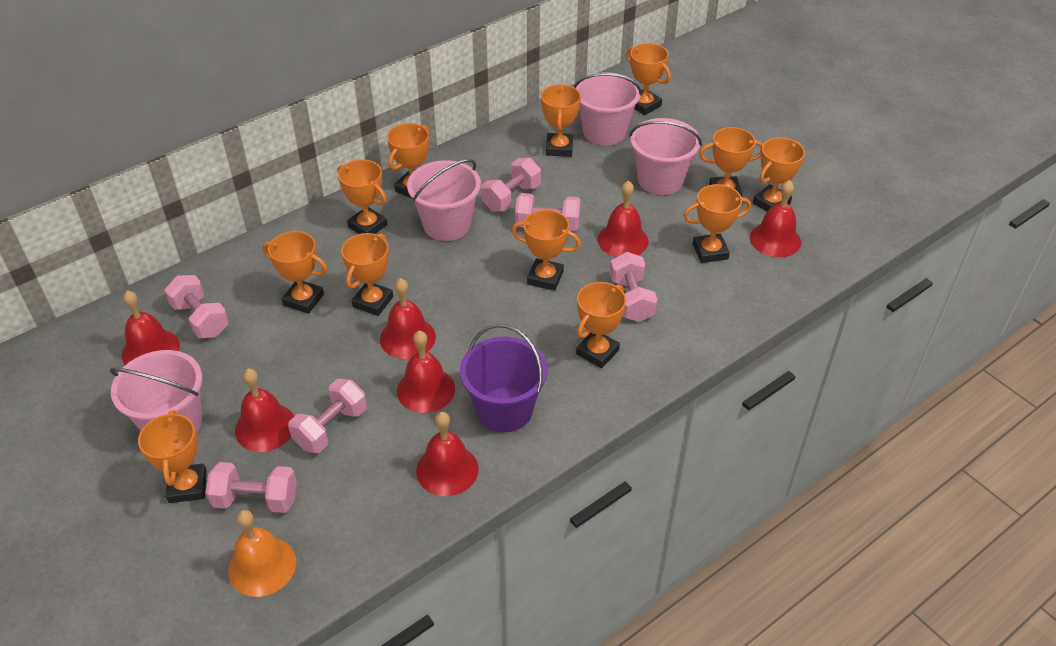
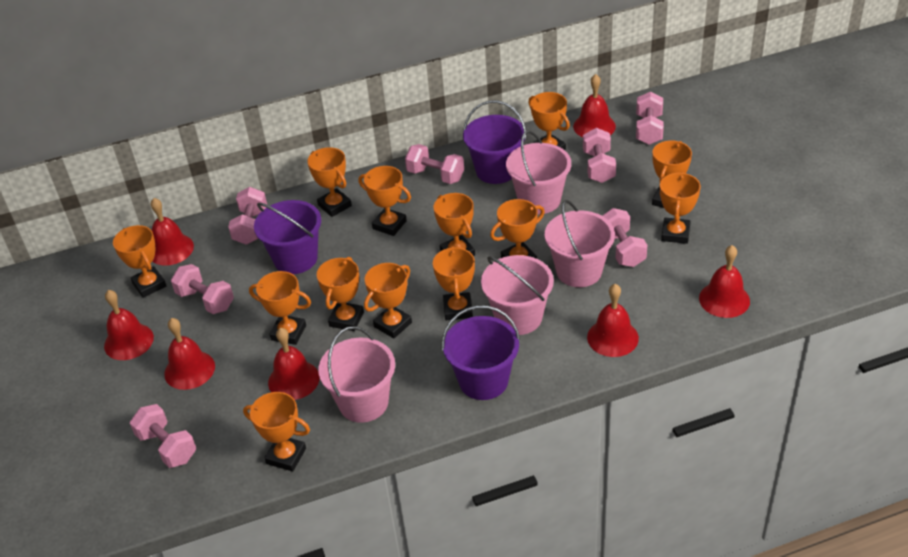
orange bell: [228,510,296,597] = 1 -> none = 0
orange trophy: [138,410,207,503] [262,231,327,314] [338,159,387,234] [341,233,393,316] [387,123,429,198] [512,210,581,291] [541,84,581,157] [576,282,626,368] [626,43,671,115] [683,184,751,263] [699,127,763,197] [753,138,805,211] = 12 -> [113,225,166,298] [243,392,310,472] [249,271,311,345] [307,147,352,217] [317,257,364,331] [359,166,411,236] [364,263,412,339] [433,246,475,320] [434,193,475,256] [490,199,545,259] [528,92,570,150] [652,141,692,208] [660,172,701,244] = 13
pink dumbbell: [164,275,229,339] [206,462,297,513] [288,379,367,453] [481,158,541,212] [515,193,581,231] [610,252,658,322] = 6 -> [130,404,196,468] [171,264,234,314] [228,187,267,244] [405,144,464,184] [583,128,616,183] [602,208,647,267] [636,91,664,145] = 7
purple bucket: [460,324,547,432] = 1 -> [254,200,321,274] [442,305,520,400] [463,100,526,184] = 3

